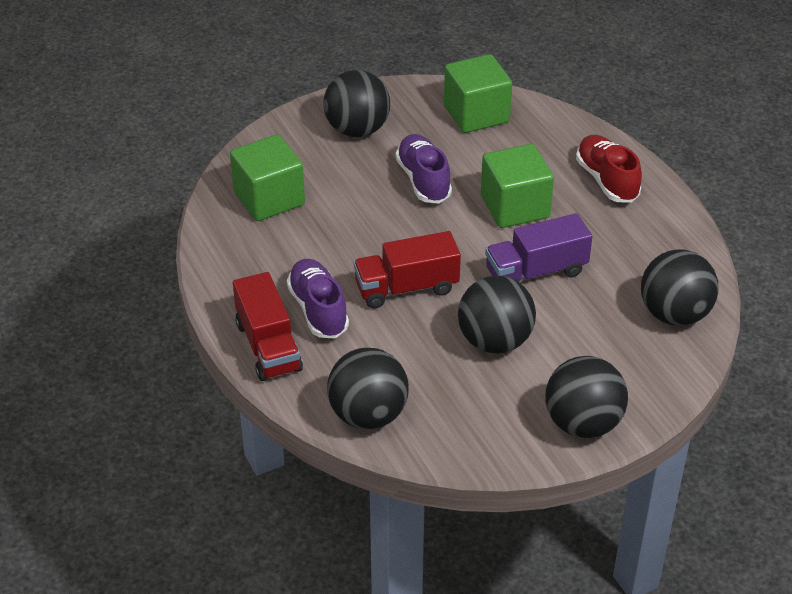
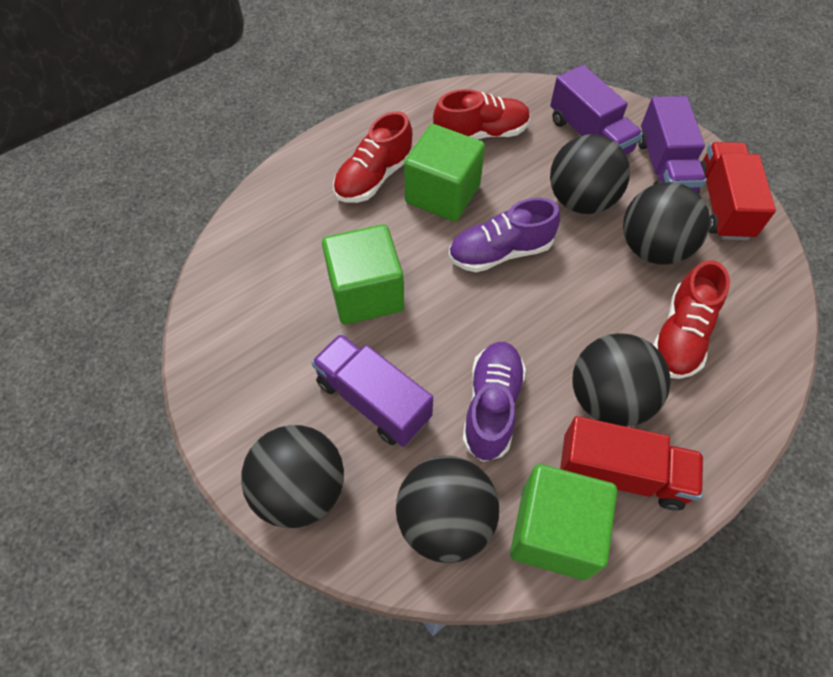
purple truck: [485,213,592,282] = 1 -> [311,334,433,447] [550,65,643,155] [638,96,706,194] = 3
red shoe: [576,135,642,203] = 1 -> [333,111,413,203] [433,89,531,139] [653,260,730,379] = 3

